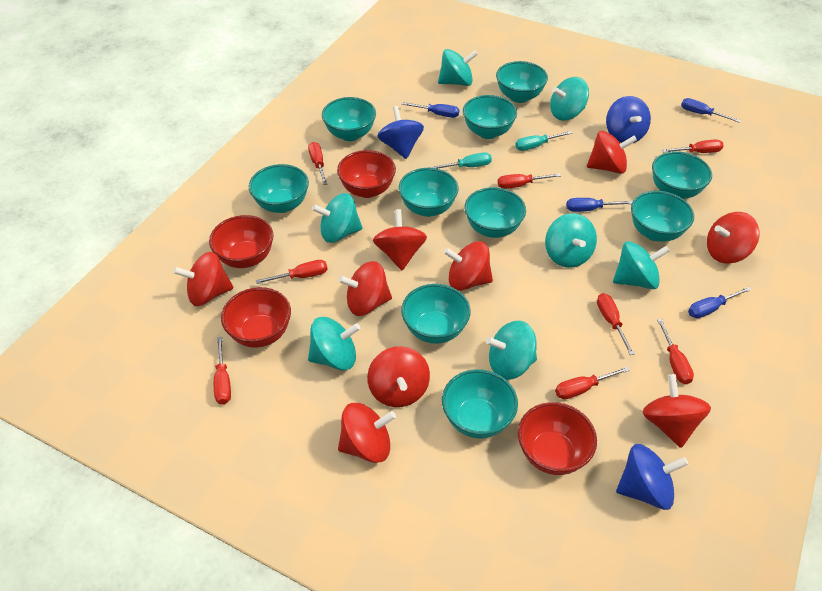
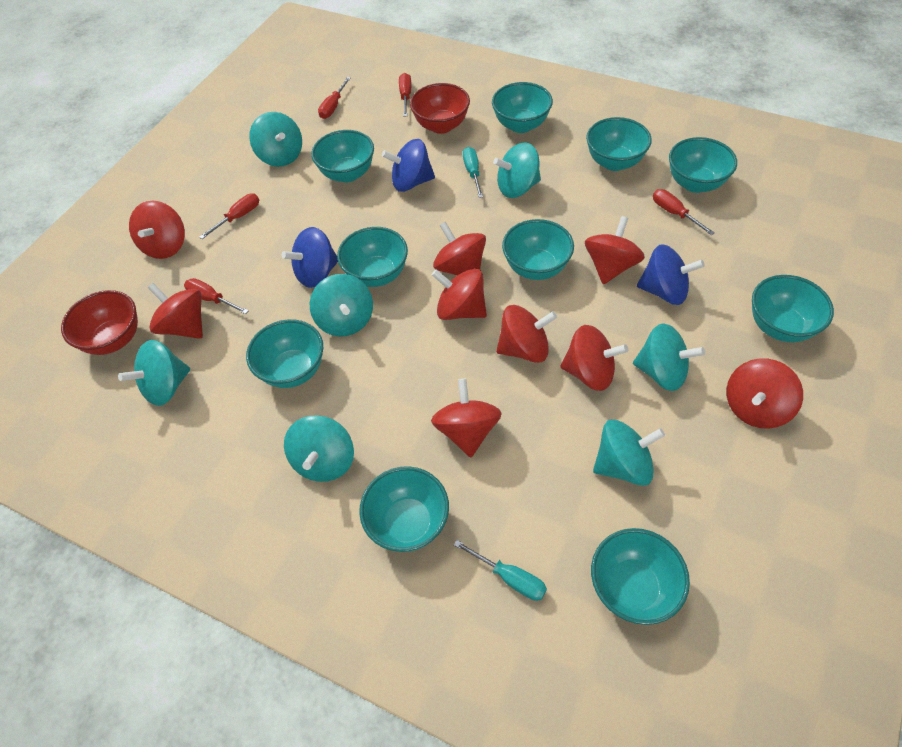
blue screwdriver: [402,102,460,118] [566,198,633,212] [681,98,741,122] [688,287,751,318] = 4 -> none = 0
red bowl: [209,215,274,268] [221,287,291,348] [337,150,396,198] [518,402,597,475] = 4 -> [61,290,138,355] [410,83,470,134] = 2
red screwdriver: [214,337,231,404] [255,260,328,284] [308,142,327,185] [498,173,561,189] [555,367,630,399] [597,293,635,355] [657,319,694,384] [662,139,724,153] = 8 -> [184,278,249,314] [199,194,259,239] [318,77,351,119] [399,73,411,117] [653,189,715,235] = 5

